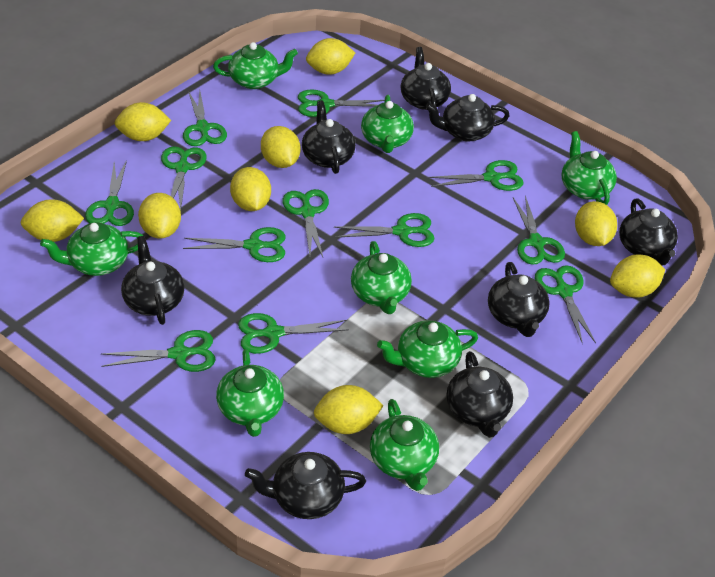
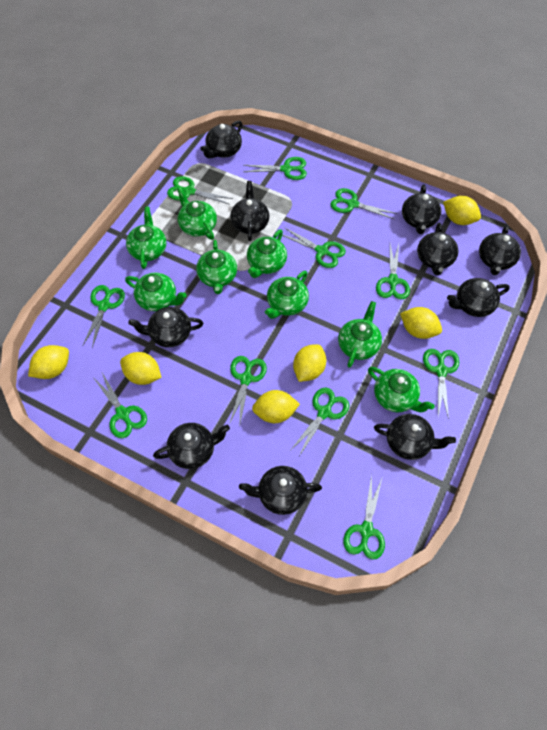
black teapot: [121,236,185,325] [245,452,366,519] [302,100,356,174] [401,47,451,110] [425,94,510,142] [447,351,513,438] [488,262,550,337] [619,198,678,265] = 8 -> [128,307,204,347] [153,423,230,469] [200,120,243,158] [230,181,269,241] [239,466,322,515] [374,414,456,460] [402,184,441,234] [417,223,458,276] [447,278,510,317] [479,224,521,275] = 10
green scissors: [85,160,134,226] [101,330,216,372] [161,146,207,210] [183,91,227,146] [183,227,286,262] [238,313,349,354] [283,189,329,257] [298,90,385,117] [334,213,435,247] [428,160,524,191] [513,196,565,265] [535,265,596,344] = 12 -> [82,285,125,348] [93,373,147,438] [167,176,233,204] [229,356,267,425] [244,157,307,180] [282,227,346,268] [290,388,349,456] [330,188,397,219] [343,474,385,560] [376,244,410,300] [423,349,459,419] = 11
yellow lemon: [21,199,84,242] [114,102,171,141] [138,193,181,239] [230,167,271,211] [261,126,300,168] [306,38,355,75] [314,385,384,434] [575,201,617,246] [610,255,665,298] = 9 -> [28,345,69,379] [120,352,162,385] [252,390,300,423] [293,344,326,382] [400,307,442,339] [443,196,481,225] = 6

